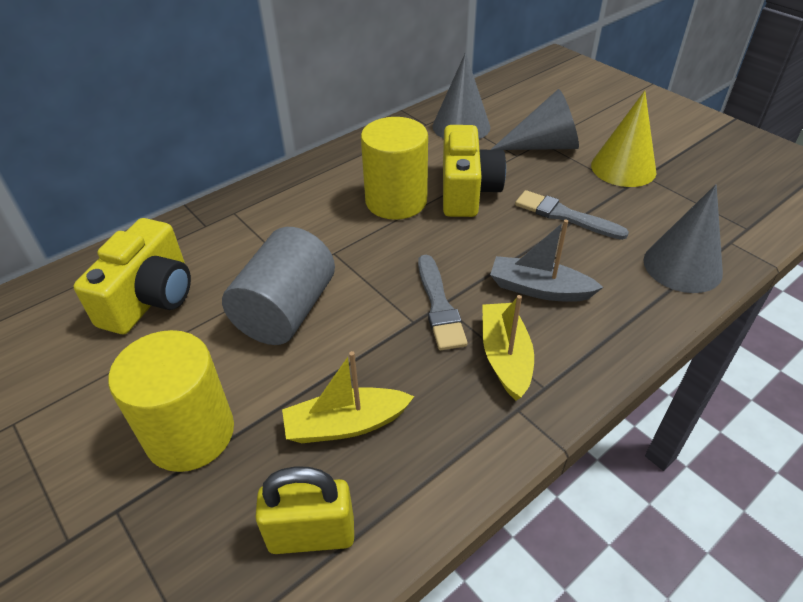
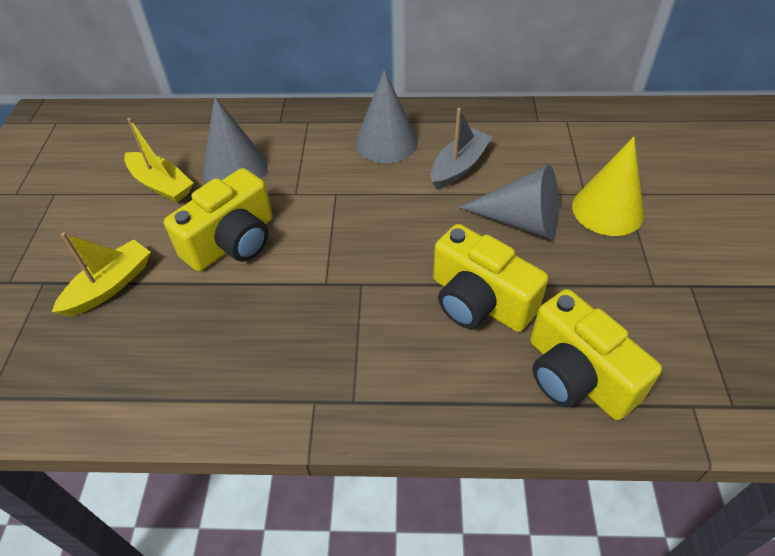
grey brush: [418,255,468,350] [515,190,629,240] = 2 -> none = 0
grey cylinder: [222,227,335,345] = 1 -> none = 0
yellow camera: [73,218,191,334] [443,125,506,217] = 2 -> [164,168,273,271] [433,224,548,332] [530,289,662,420] = 3
yellow cylinder: [108,330,234,472] [361,117,428,220] = 2 -> none = 0
yellow padlock: [255,466,354,554] = 1 -> none = 0

